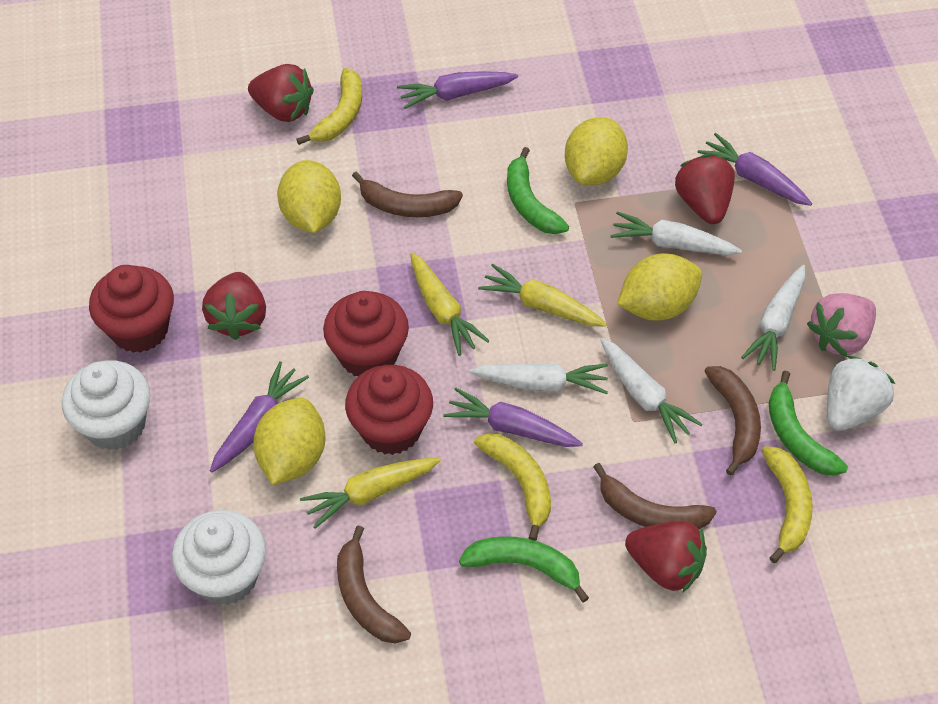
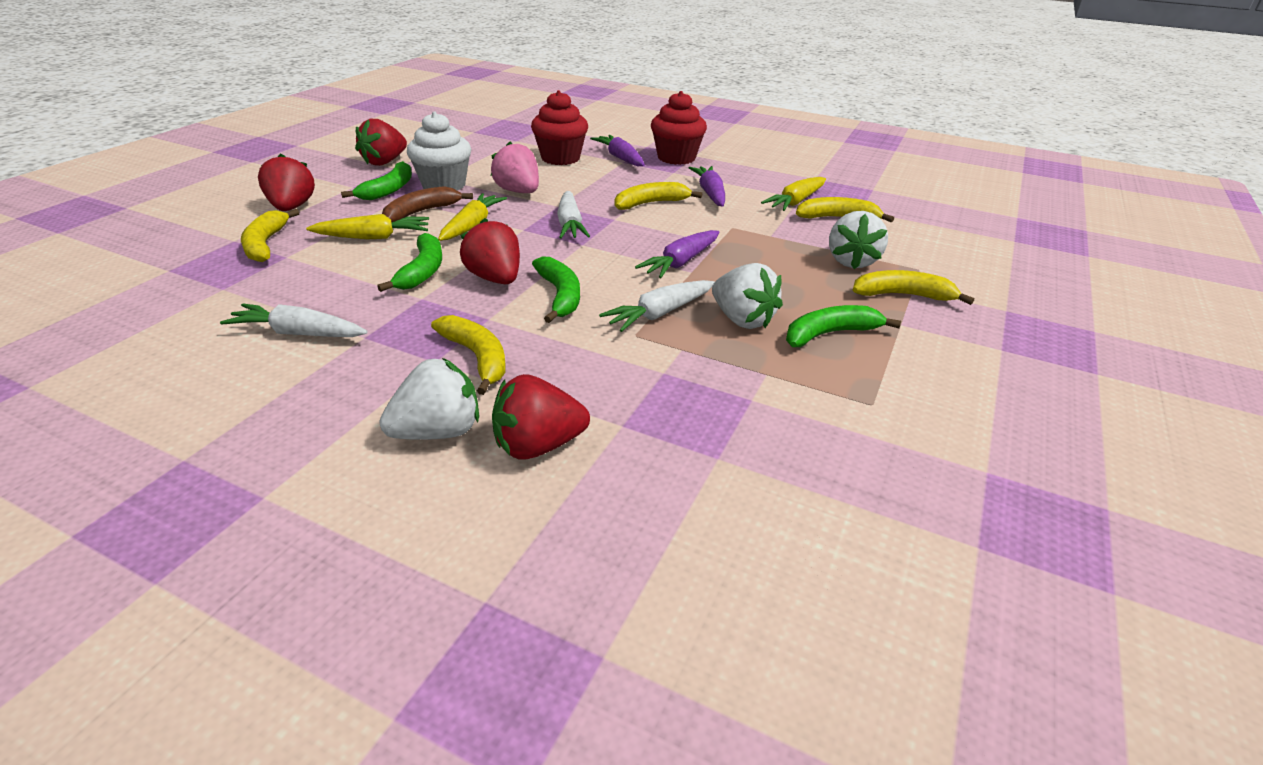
brown banana: [337,525,411,643] [352,172,463,217] [593,463,717,530] [704,366,761,476] = 4 -> [382,186,473,222] = 1
green banana: [459,537,589,603] [507,147,569,234] [769,371,848,476] = 3 -> [341,161,412,200] [377,233,442,292] [532,257,580,323] [786,305,901,347] = 4
purple carrot: [210,361,309,473] [397,71,518,109] [443,388,583,447] [698,133,812,206] = 4 -> [590,135,645,166] [635,230,719,278] [689,166,725,207] = 3
red cupcake: [89,265,174,353] [323,291,409,376] [345,365,433,455] = 3 -> [531,90,588,165] [651,91,707,165] = 2
white carrot: [469,363,608,394] [600,338,703,443] [610,212,742,255] [741,265,805,371] = 4 -> [220,304,368,337] [557,191,590,239] [599,280,714,332] = 3
white cupcake: [62,360,150,450] [172,510,266,605] = 2 -> [407,112,471,190] = 1
white strawberry: [827,356,895,431] = 1 -> [379,358,479,440] [712,263,783,329] [829,211,888,269] = 3
yellow banana: [296,68,362,145] [474,433,551,541] [762,446,813,563] = 3 -> [241,209,299,262] [431,315,506,395] [614,182,702,210] [796,197,894,222] [853,270,974,305] = 5
yellow lemon: [253,398,325,485] [277,160,341,233] [565,117,628,185] [617,253,702,321] = 4 -> none = 0

